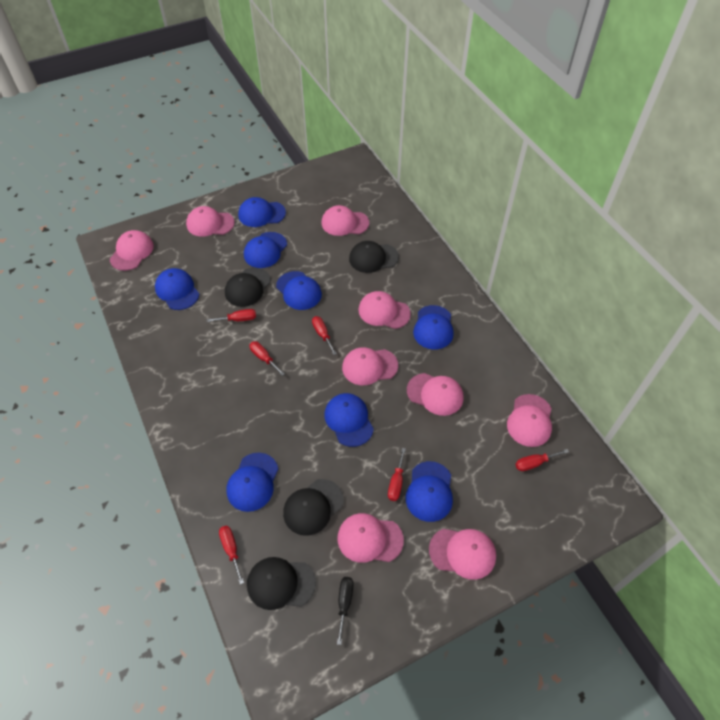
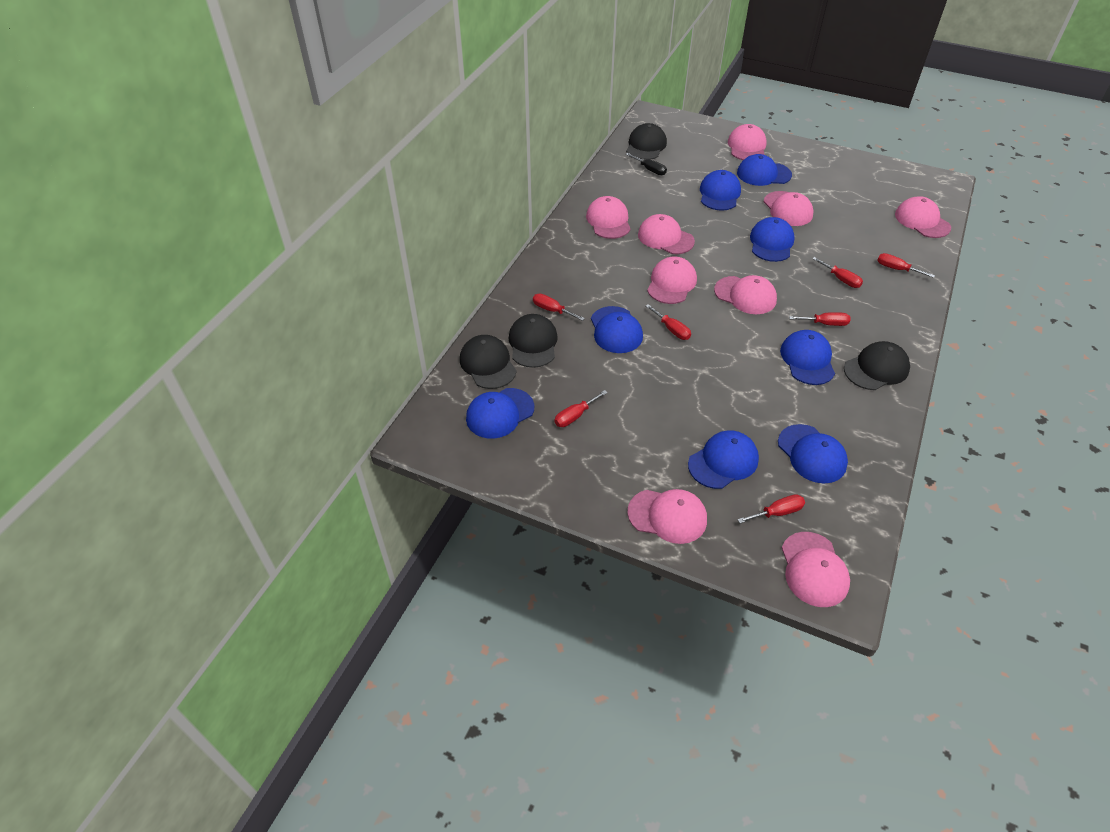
red screwdriver: [207,309,256,322] [219,526,244,585] [250,341,285,376] [312,316,337,355] [388,448,406,501] [516,449,569,471] = 6 -> [533,294,585,321] [555,390,608,427] [646,304,691,340] [737,494,805,523] [789,312,850,326] [812,257,863,288] [877,253,935,278] = 7

